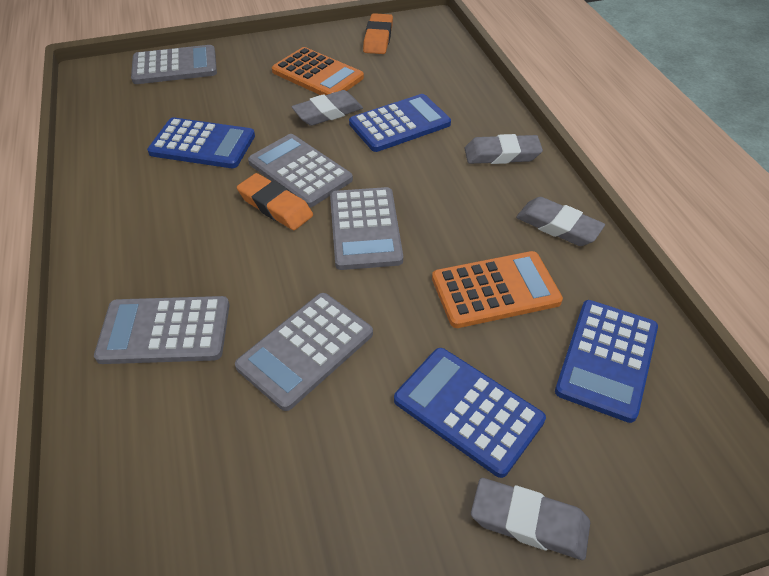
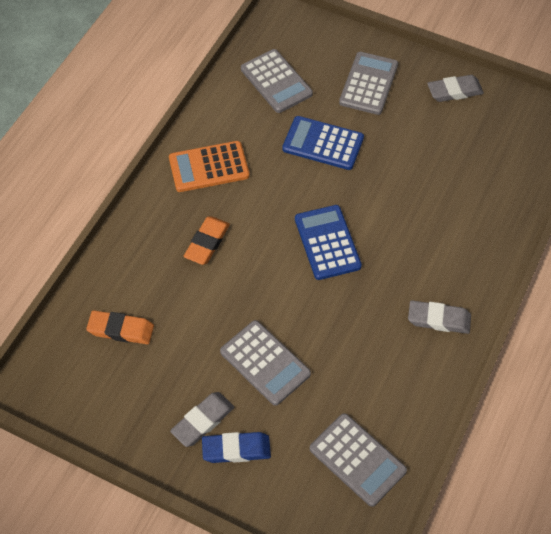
blue calculator: [147,117,255,168] [349,94,451,152] [394,348,546,478] [555,300,658,423] = 4 -> [282,116,364,170] [295,205,362,280] = 2
blue eraser: none = 0 -> [202,432,271,463] = 1
grey calculator: [94,296,230,364] [131,45,217,84] [235,293,373,411] [248,134,353,207] [330,187,403,270] = 5 -> [220,320,311,406] [241,49,313,113] [309,413,407,507] [339,52,398,115] = 4
grey eraser: [291,90,363,126] [464,134,543,164] [471,478,590,560] [516,197,605,246] = 4 -> [170,392,234,447] [408,300,471,334] [427,75,484,102] = 3
orange calculator: [272,47,364,95] [432,251,563,328] = 2 -> [169,141,250,192] = 1

